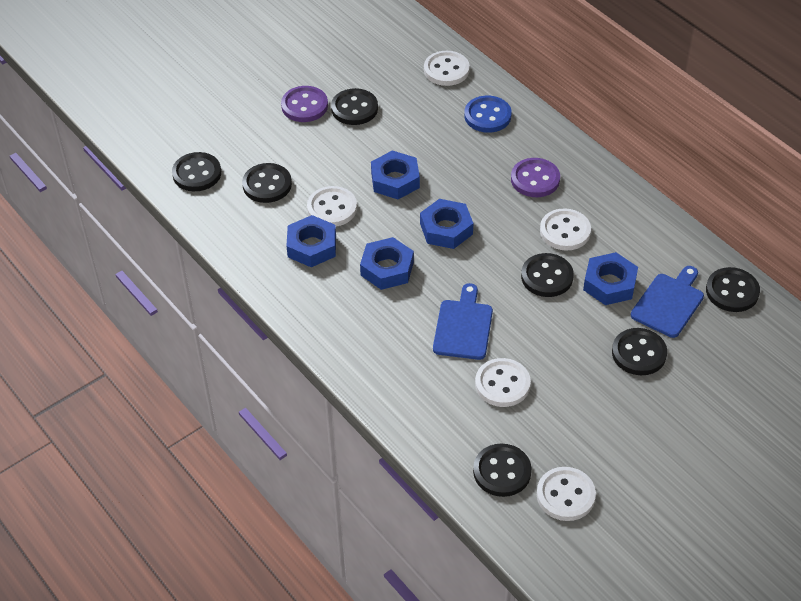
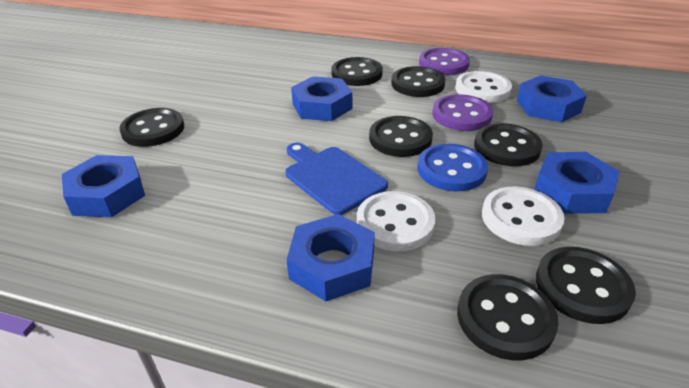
blue cutting board: [433,283,493,360] [631,266,704,338] = 2 -> [285,142,388,215] = 1
white button: [307,186,357,226] [424,51,470,86] [475,358,531,407] [537,467,596,521] [540,208,591,251] = 5 -> [357,191,435,251] [455,71,512,103] [482,187,565,246] = 3

